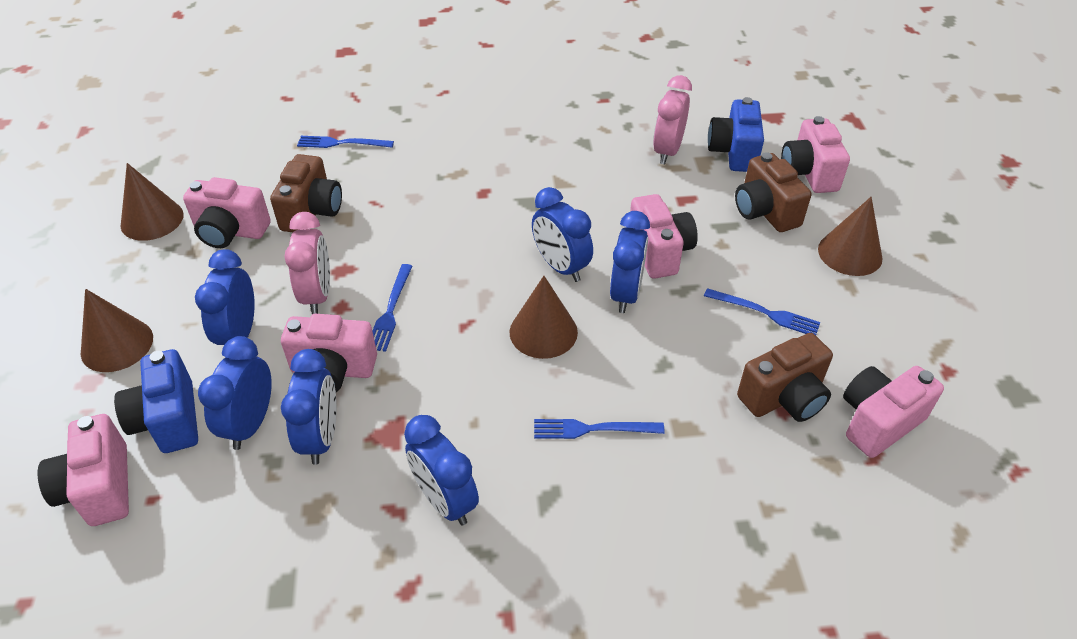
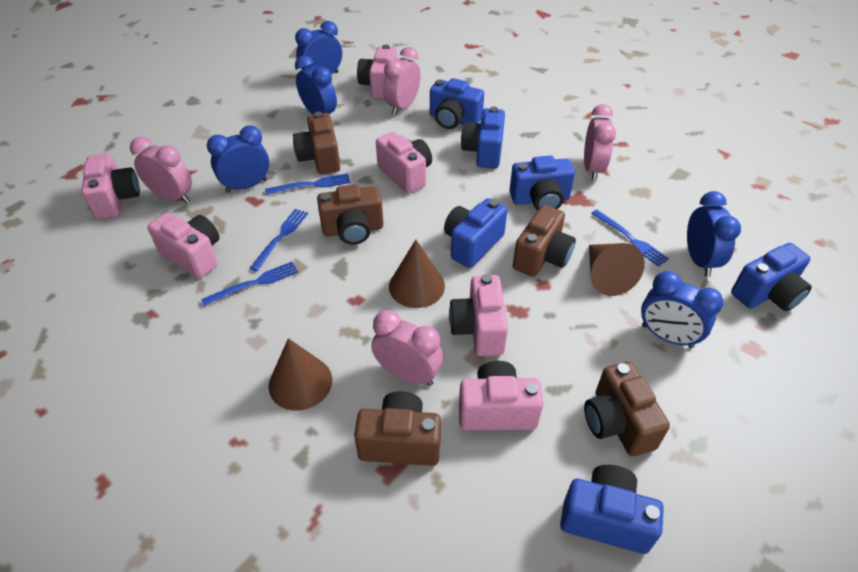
blue camera: [114,349,198,453] [708,97,764,172] = 2 -> [430,78,484,129] [444,198,507,268] [461,107,505,169] [509,155,575,211] [560,465,664,554] [731,243,812,311] = 6
blue clock: [195,249,255,345] [198,336,272,450] [281,349,337,465] [404,415,479,526] [532,187,593,282] [610,211,650,313] = 6 -> [207,126,269,193] [295,21,342,74] [295,55,337,121] [641,271,724,348] [687,191,741,277] = 5
brown camera: [270,154,342,232] [735,152,811,232] [737,333,833,422] = 3 -> [293,112,340,174] [317,184,384,245] [354,391,441,466] [513,205,576,277] [584,361,670,457] = 5
brown cone: [81,289,153,372] [121,163,184,241] [510,276,578,359] [818,197,883,276] = 4 -> [268,338,332,411] [389,240,445,308] [589,243,645,296] = 3
pink clock: [284,212,330,314] [653,75,692,164] = 2 -> [130,137,192,203] [371,310,443,386] [383,47,421,116] [584,104,616,181] = 4

